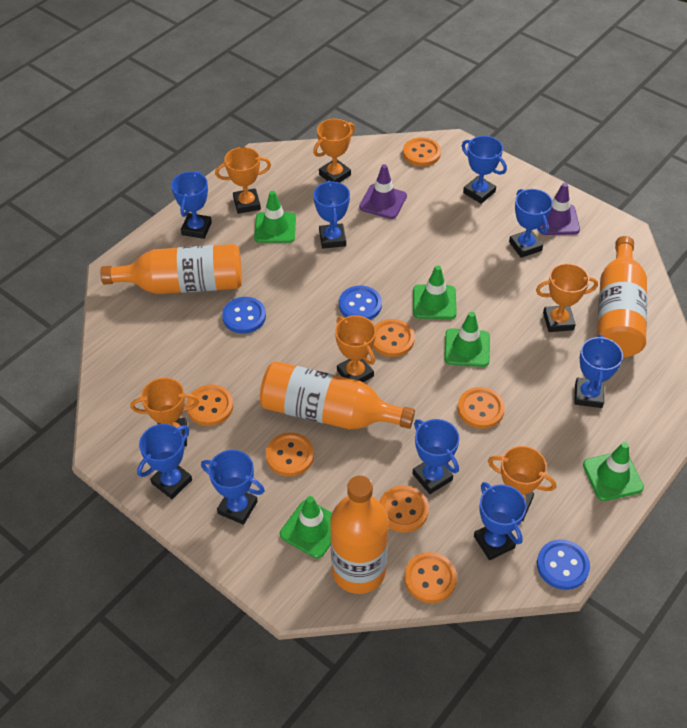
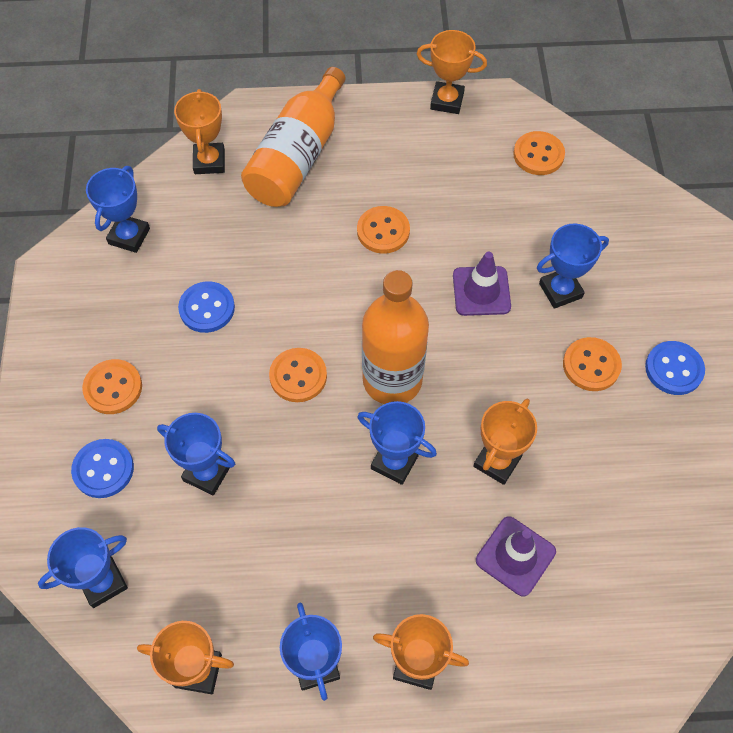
blue trophy: [137,424,192,499] [171,171,212,239] [201,450,265,525] [313,181,350,249] [412,419,460,494] [462,136,507,204] [474,482,527,560] [509,189,553,258] [574,335,623,408] = 9 -> [38,527,128,608] [86,166,150,253] [157,413,235,495] [280,603,342,701] [357,401,437,485] [537,224,609,309] = 6
green traffic cone: [254,191,296,243] [280,496,332,558] [413,265,457,319] [444,312,490,367] [583,442,644,501] = 5 -> none = 0
orange bottle: [100,244,242,294] [260,361,415,430] [330,475,389,594] [597,236,647,357] = 4 -> [241,67,345,207] [362,270,429,404] = 2
orange button: [186,385,233,426] [266,432,314,477] [373,319,415,357] [380,485,429,533] [403,137,441,166] [404,552,457,603] [458,387,505,429] = 7 -> [82,359,142,414] [269,348,327,402] [357,206,410,254] [513,131,565,175] [563,337,622,391] = 5
orange trophy: [131,378,199,446] [215,147,271,214] [313,119,355,183] [335,315,376,382] [488,446,556,521] [536,263,598,332] = 6 -> [137,621,234,694] [174,89,225,174] [373,614,469,690] [417,30,487,114] [473,399,537,485] = 5

